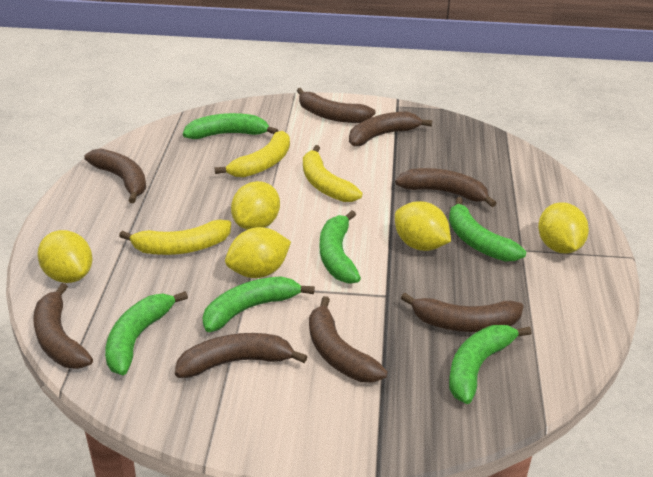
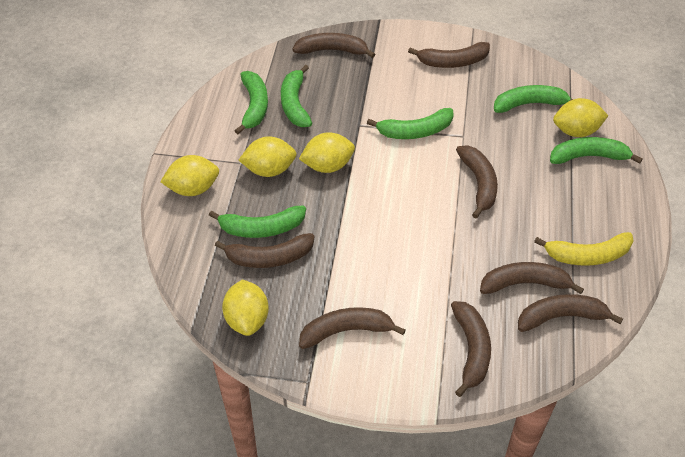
yellow banana: [119,220,231,255] [215,131,290,177] [303,145,362,202] = 3 -> [534,232,633,266] = 1

